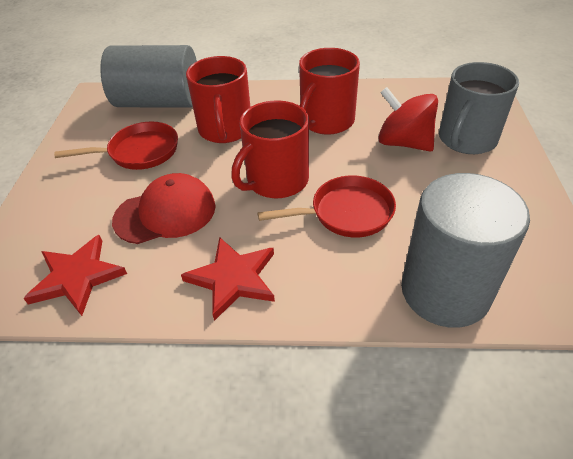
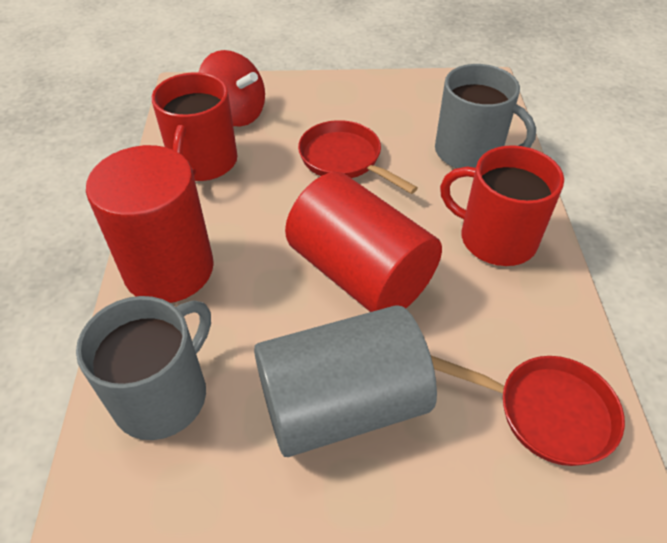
grey cylinder: [100,45,197,108] [401,173,530,328] = 2 -> [254,305,437,457] = 1
grey mug: [439,62,519,154] = 1 -> [76,296,211,440] [435,64,536,168] = 2
red cap: [112,173,216,244] = 1 -> none = 0
red cylinder: none = 0 -> [86,145,214,303] [285,172,442,312] = 2
red mug: [186,56,250,143] [231,100,309,198] [299,48,360,135] = 3 -> [152,72,237,181] [440,145,564,266] = 2
red star: [23,235,127,316] [181,237,275,321] = 2 -> none = 0

